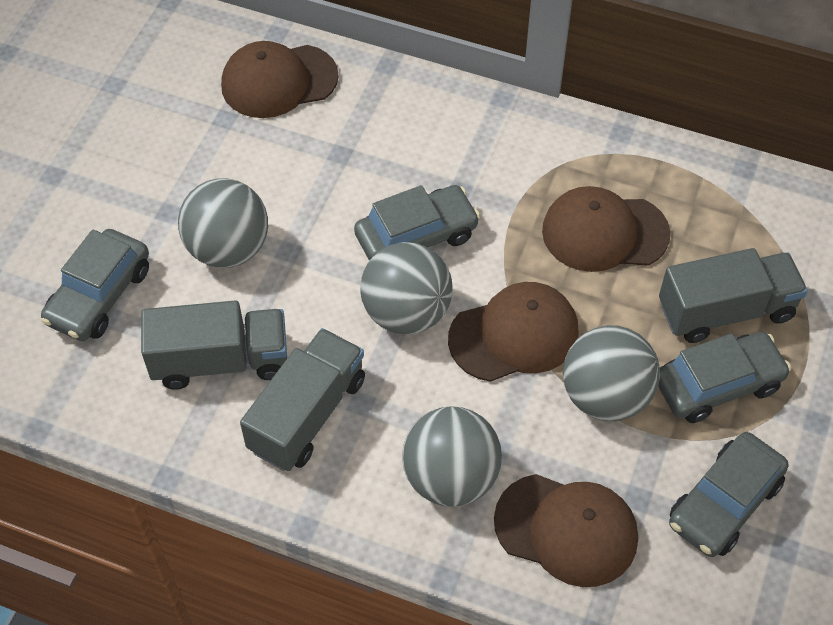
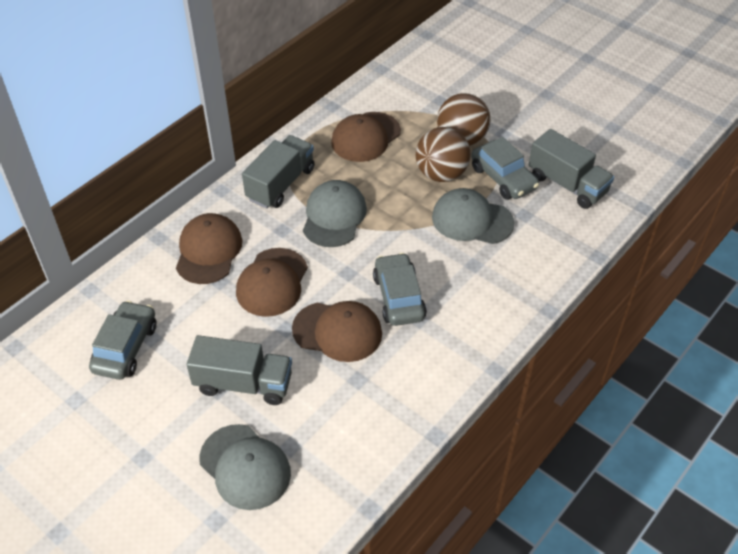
brown ball: none = 0 -> [416,127,471,182] [437,93,490,146] = 2
grey ball: [178,178,268,268] [360,242,452,334] [402,406,502,507] [563,325,660,421] = 4 -> none = 0
grey cap: none = 0 -> [199,424,291,510] [303,180,367,247] [432,188,514,244] = 3
grey car: [41,229,149,341] [354,185,480,261] [658,332,791,423] [669,432,788,557] = 4 -> [89,301,157,380] [373,253,427,326] [471,137,539,200] = 3

